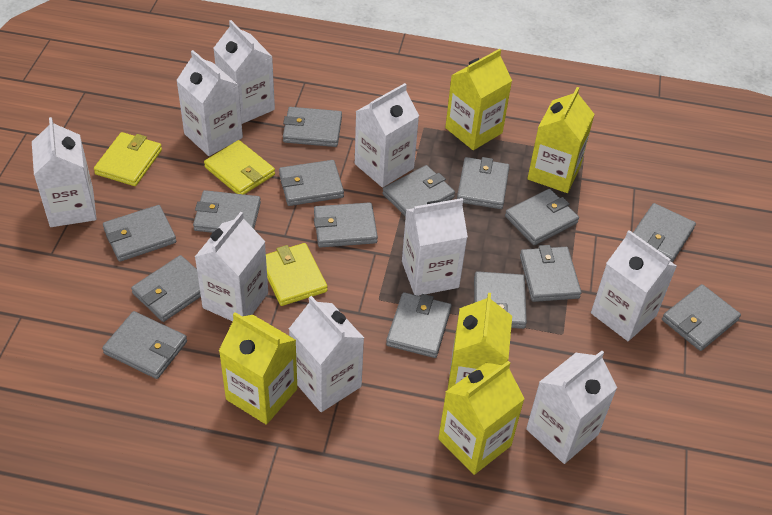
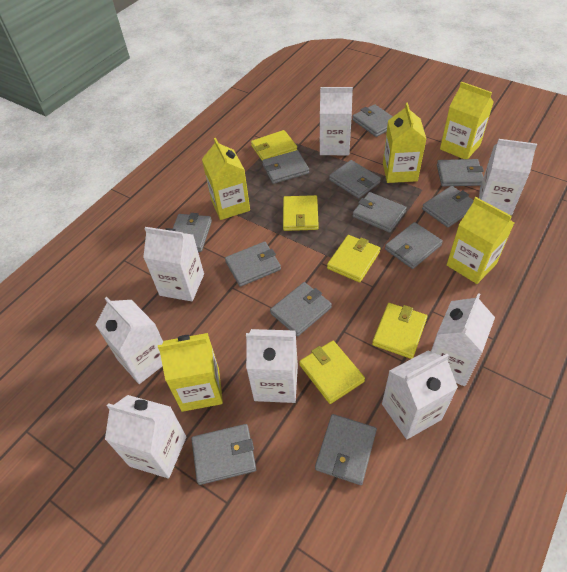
grey wallet: [102,311,187,379] [103,205,176,262] [131,255,201,322] [193,190,261,233] [279,160,344,206] [283,107,342,147] [314,202,378,247] [382,165,455,217] [386,292,451,358] [457,157,509,209] [474,271,527,329] [505,189,579,245] [520,245,582,302] [633,203,696,263] [662,284,741,351] = 15 -> [173,213,212,252] [191,424,256,485] [225,242,281,287] [262,150,309,184] [270,282,332,336] [315,414,377,485] [329,160,381,198] [352,104,393,137] [352,192,407,233] [385,222,443,269] [422,186,474,228] [437,159,484,186] = 12
white carton: [32,117,97,227] [176,50,243,156] [195,212,268,321] [213,20,275,124] [289,296,364,412] [355,83,419,188] [402,198,468,296] [526,351,617,464] [591,230,677,341] = 9 -> [96,297,163,384] [105,395,187,479] [143,227,204,301] [246,329,298,403] [320,87,353,155] [382,351,458,439] [431,293,495,386] [479,139,537,215] = 8
yellow wallet: [94,132,162,186] [204,140,275,194] [266,243,328,306] = 3 -> [251,130,297,160] [283,195,318,231] [299,341,365,404] [327,235,381,282] [372,303,427,359] = 5

